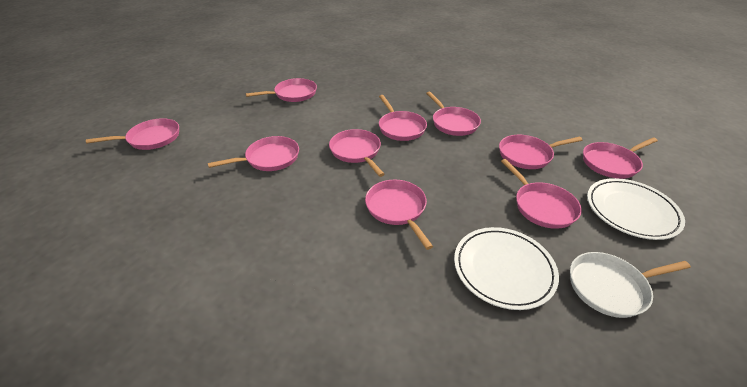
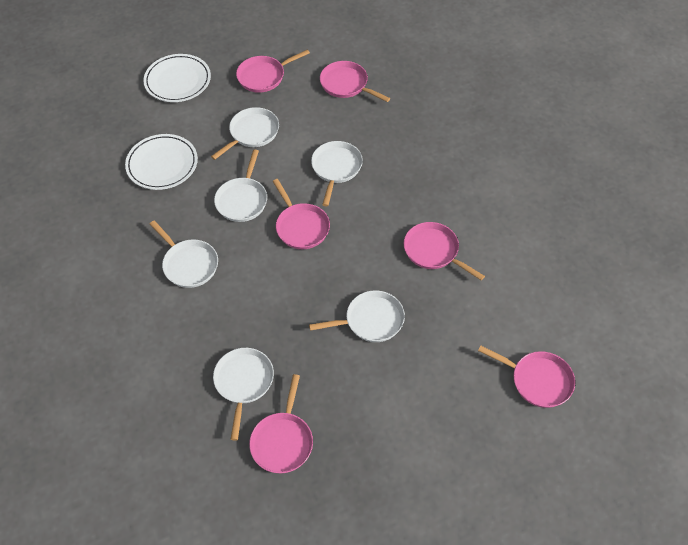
pink pan: [86,118,179,150] [208,136,299,171] [246,78,317,102] [329,129,385,177] [365,180,433,250] [379,95,427,141] [426,92,481,136] [499,135,582,169] [501,159,582,229] [583,137,658,179] = 10 -> [236,49,310,93] [249,374,313,473] [273,179,330,249] [320,61,390,102] [404,222,485,280] [478,346,575,408] = 6
white pan: [570,252,691,318] = 1 -> [150,220,218,288] [211,107,279,160] [213,348,274,441] [214,150,267,222] [309,290,405,342] [311,141,363,207] = 6

